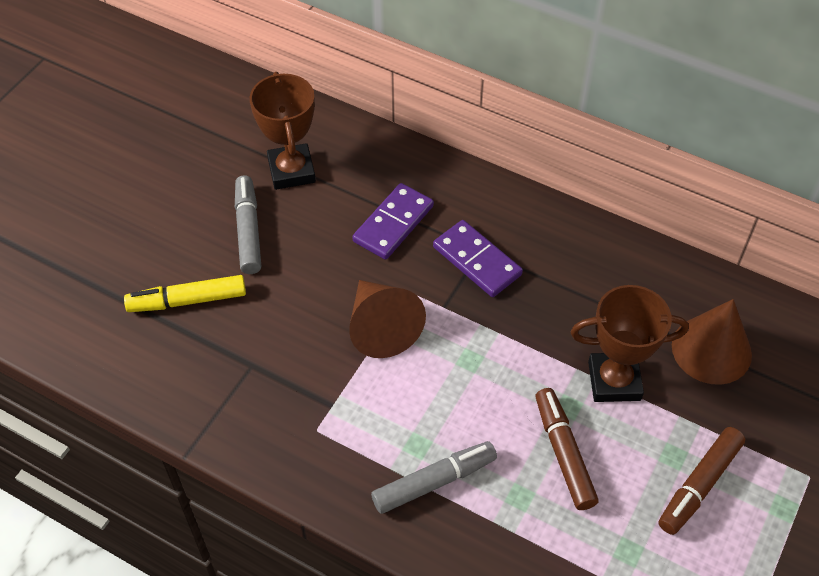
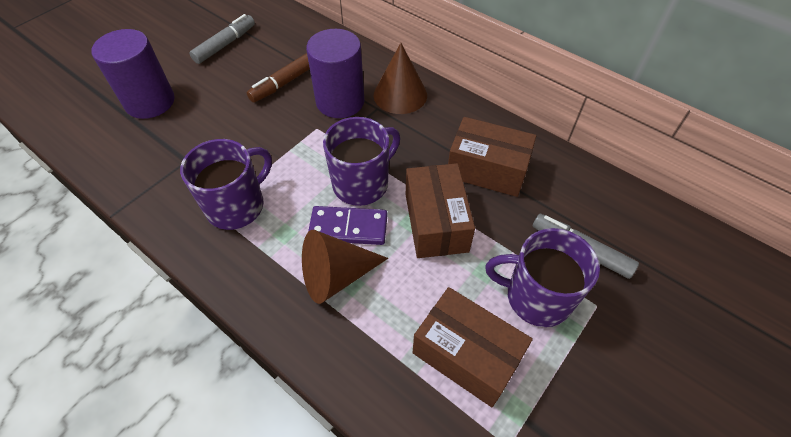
brown box: none = 0 -> [406,163,475,258] [413,287,533,407] [448,117,536,197] = 3
brown marker: [535,388,599,510] [659,427,745,535] = 2 -> [247,53,310,103] = 1
brown trophy: [250,72,316,190] [571,285,689,402] = 2 -> none = 0
purple cylinder: none = 0 -> [91,29,175,119] [306,29,365,118] = 2
purple domino: [352,183,434,260] [433,220,523,297] = 2 -> [308,206,387,245] = 1
purple mug: none = 0 -> [180,139,272,230] [323,117,400,206] [485,228,600,327] = 3
yellow marker: [124,275,246,312] = 1 -> none = 0

